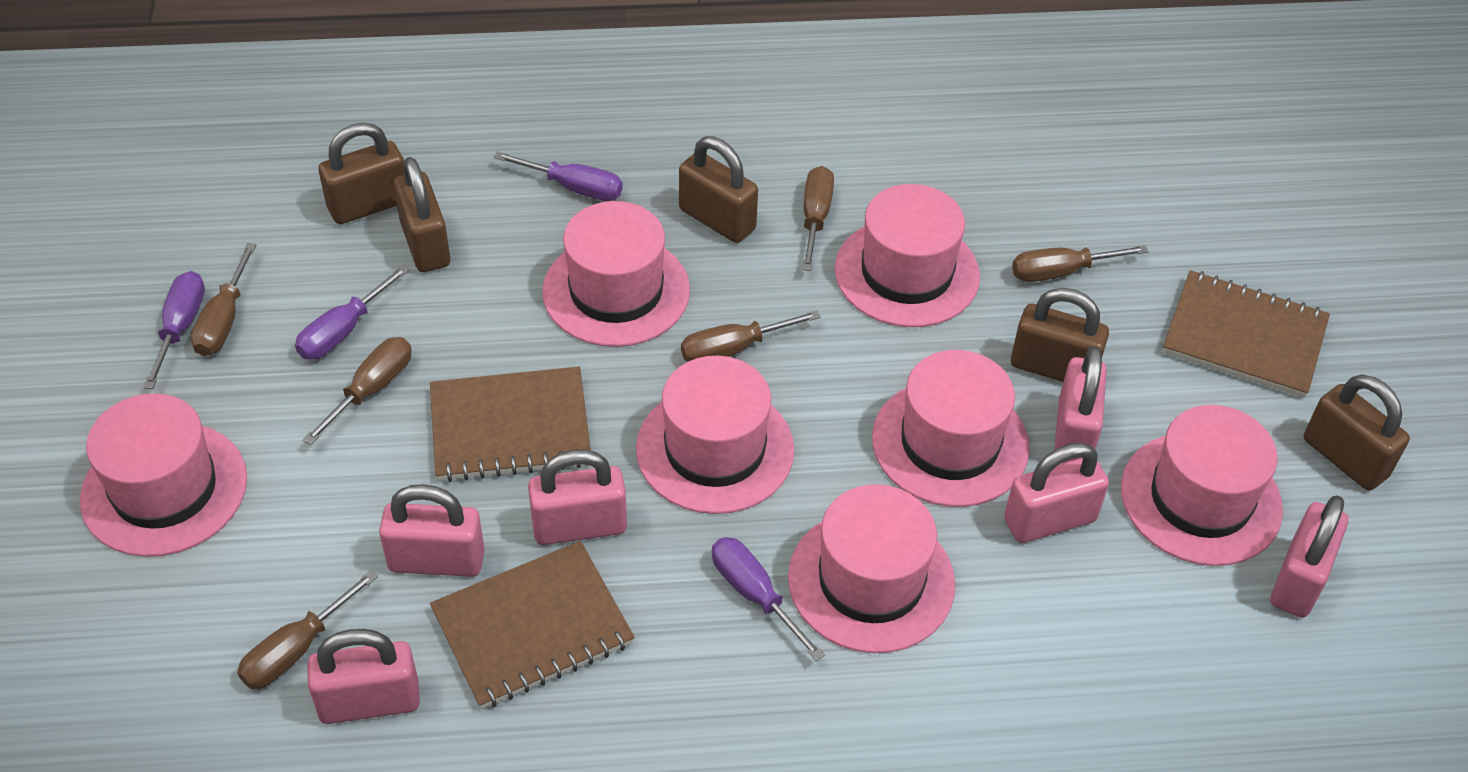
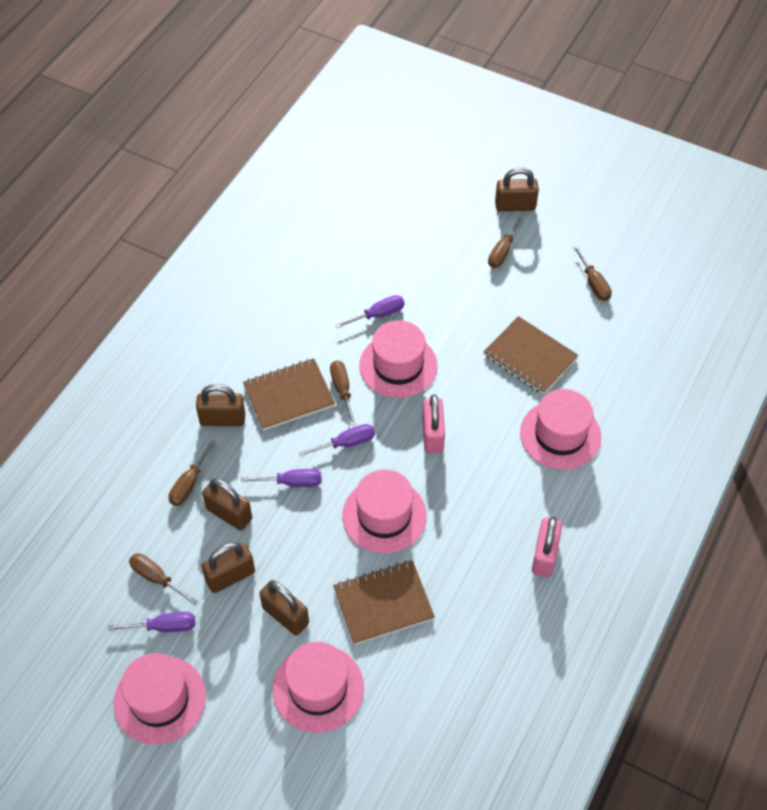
brown screwdriver: [191,243,256,356] [237,570,378,689] [303,337,411,445] [681,310,821,362] [802,166,834,271] [1012,245,1149,282] = 6 -> [129,553,198,605] [169,440,216,506] [330,360,356,426] [488,216,523,268] [573,245,612,301] = 5
pink hat: [80,393,247,557] [542,201,690,347] [636,356,795,514] [788,484,955,653] [835,184,980,327] [872,350,1030,507] [1121,405,1283,566] = 7 -> [114,653,206,745] [273,642,364,733] [343,469,427,553] [359,320,437,398] [520,389,601,470] = 5
pink padlock: [307,629,420,724] [379,484,485,577] [528,449,627,545] [1004,443,1109,543] [1054,346,1107,463] [1271,495,1348,618] = 6 -> [422,394,445,453] [532,516,562,577] = 2

